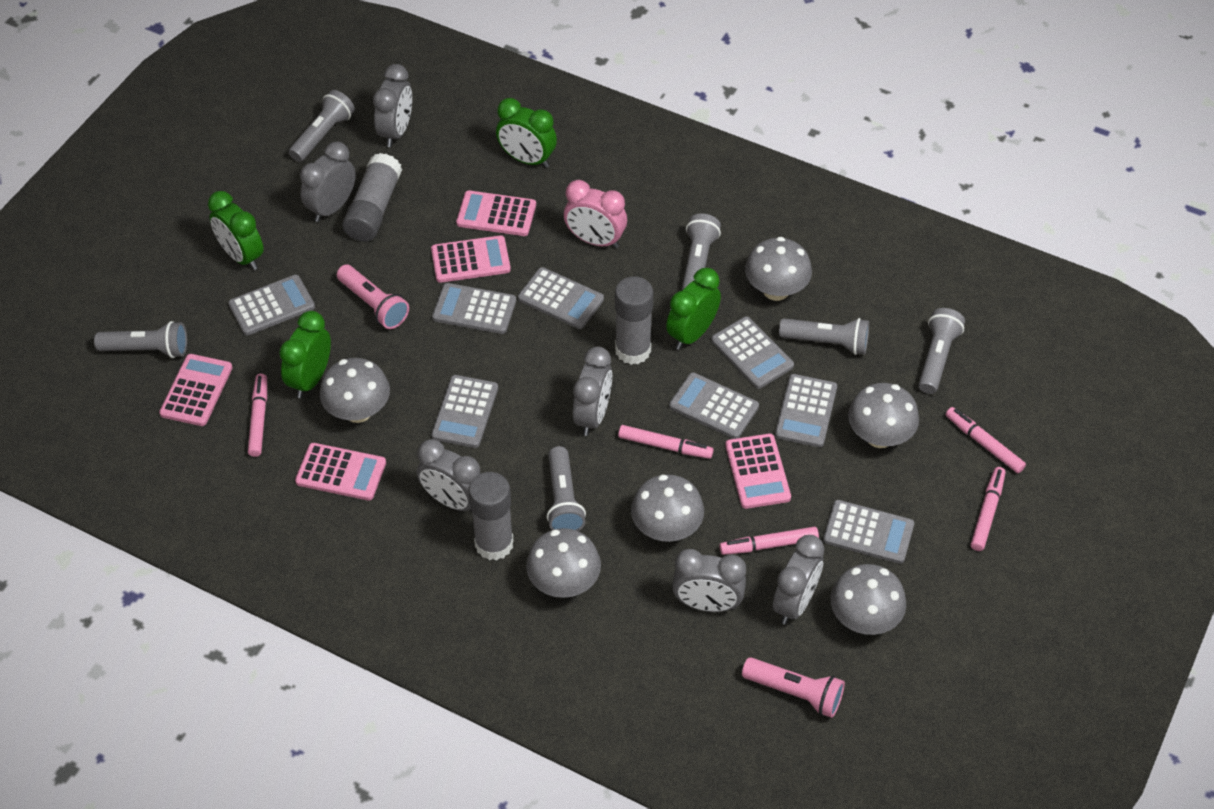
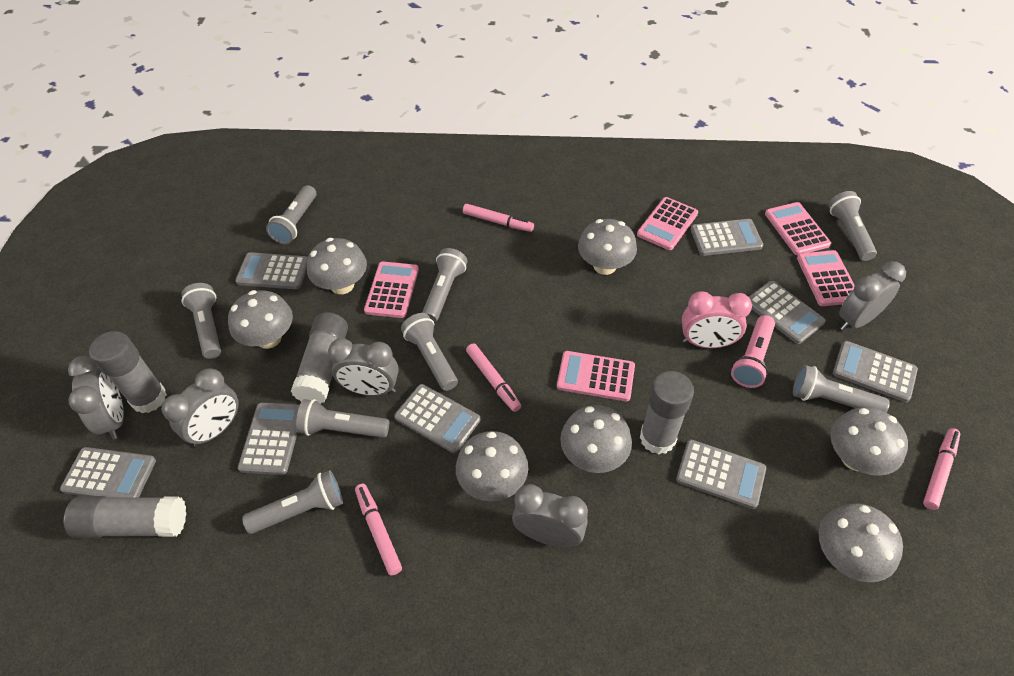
green clock: [208,191,264,270] [279,311,331,398] [496,98,557,168] [666,268,721,350] = 4 -> none = 0
grey clock: [300,141,356,222] [373,64,412,147] [417,439,480,512] [572,346,612,436] [672,549,746,612] [773,535,824,625] = 6 -> [68,356,124,439] [161,368,239,447] [328,338,399,396] [512,484,588,547] [839,261,906,331] = 5
grey flashlight: [94,321,187,358] [289,90,355,162] [547,446,586,531] [682,213,721,291] [779,318,869,355] [918,308,965,394] = 6 -> [182,283,221,359] [242,470,343,534] [266,185,316,244] [296,399,389,438] [401,313,458,391] [422,248,468,322] [793,365,890,413] [828,191,877,261] = 8
grey glue stick: [342,153,402,242] [469,472,514,561] [615,276,654,365] = 3 -> [64,496,186,538] [89,331,167,413] [291,312,348,404] [640,371,694,454] = 4
grey mushroom: [320,358,390,423] [526,528,601,598] [631,474,704,542] [745,237,812,301] [831,564,906,635] [848,383,919,448] = 6 -> [228,290,293,349] [307,238,367,294] [456,431,528,502] [560,405,632,473] [578,219,637,275] [819,503,903,582] [830,407,908,476] = 7
pink flashlight: [337,264,409,329] [742,657,845,718] = 2 -> [731,315,775,388] = 1
pink marker: [248,374,267,457] [618,425,714,459] [719,527,819,555] [946,407,1026,473] [971,467,1006,551] = 5 -> [355,484,402,576] [463,204,534,232] [466,343,521,412] [923,428,960,510] = 4

